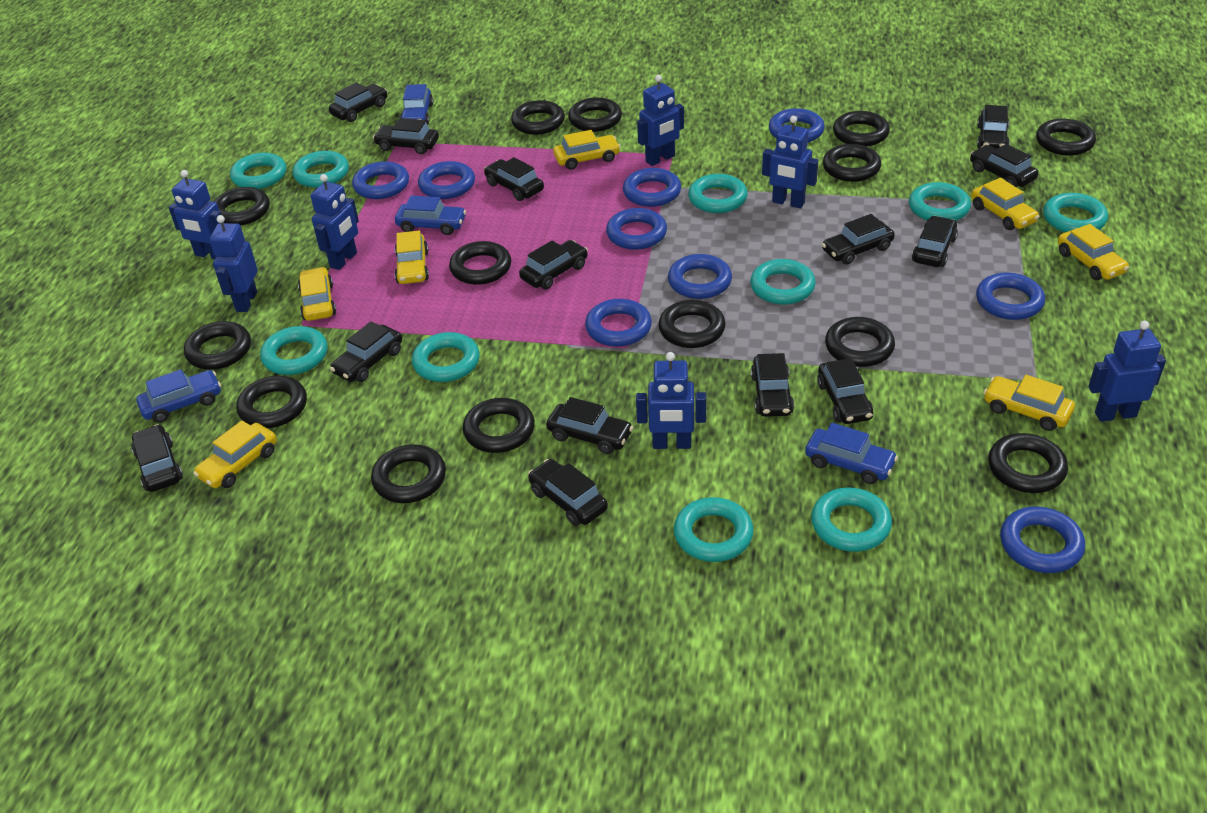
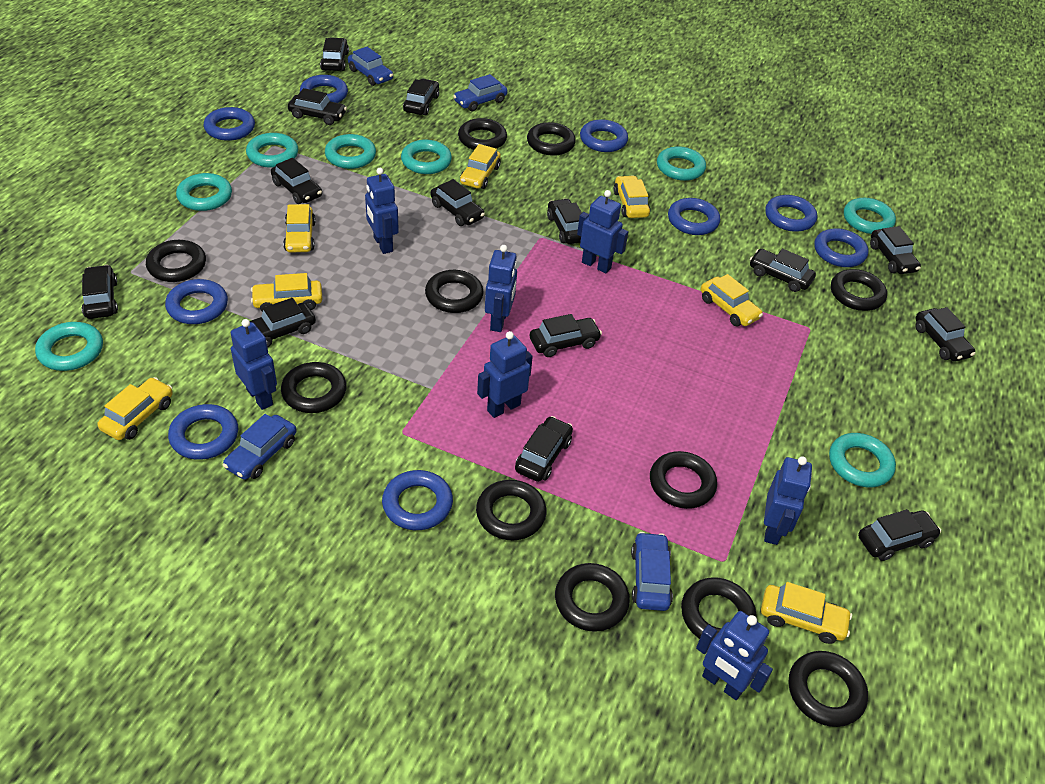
black ring: [184,321,251,370] [214,187,270,226] [236,376,307,428] [371,444,446,503] [449,241,511,285] [463,398,535,453] [511,100,565,135] [568,97,622,132] [658,300,726,348] [823,144,881,182] [825,317,895,367] [833,111,890,146] [988,433,1068,493] [1036,119,1096,156] = 14 -> [146,240,206,282] [281,362,347,413] [425,270,484,313] [458,118,507,150] [476,480,547,540] [527,122,576,156] [555,563,630,632] [650,451,717,509] [681,577,756,639] [789,651,868,727] [831,269,887,311] = 11
turquoise ring: [230,153,287,189] [260,326,328,375] [293,151,349,188] [412,332,480,382] [674,497,754,562] [688,174,748,213] [750,259,816,305] [811,487,892,552] [909,182,971,221] [1043,193,1108,232] = 10 -> [35,322,103,371] [176,173,232,211] [246,133,298,168] [325,134,376,169] [401,140,452,174] [657,146,706,181] [829,433,896,487] [844,198,896,234] = 8

